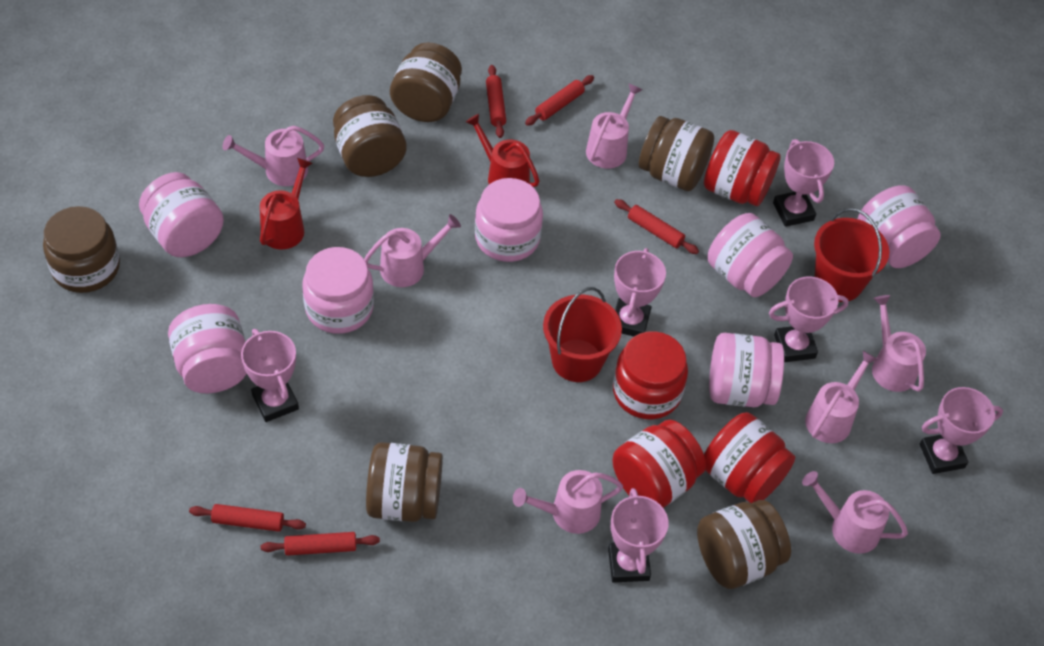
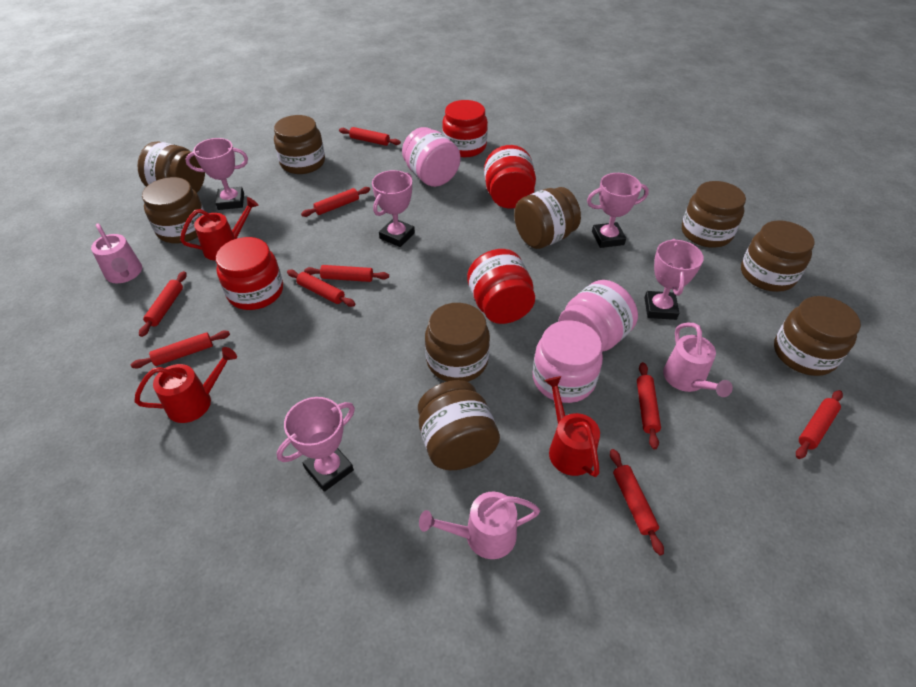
brown jar: [43,206,120,293] [333,95,407,177] [366,442,443,522] [390,42,462,122] [639,116,714,191] [697,500,791,589] = 6 -> [137,141,205,193] [142,177,205,243] [274,115,325,174] [418,380,500,470] [425,303,490,382] [514,187,581,249] [682,181,746,248] [741,220,815,292] [774,296,861,376] = 9
pink jar: [139,172,224,257] [168,304,246,393] [302,247,374,334] [475,178,543,262] [708,213,793,297] [709,333,784,407] [858,186,941,268] = 7 -> [402,127,461,187] [533,320,603,403] [558,280,638,352] = 3
pink trophy: [241,329,299,422] [608,488,669,582] [614,248,666,336] [769,277,849,362] [773,139,834,227] [920,387,1003,474] = 6 -> [186,138,248,210] [277,397,355,492] [372,170,415,247] [587,173,649,248] [644,239,704,320] = 5
pink watering can: [223,126,324,186] [364,214,461,287] [513,470,623,534] [586,83,642,169] [802,471,908,554] [805,351,878,443] [872,295,926,392] = 7 -> [91,223,142,283] [419,492,540,559] [663,322,733,397] = 3
red bucket: [543,287,622,382] [814,208,889,302] = 2 -> none = 0
red rolling pin: [189,504,306,532] [261,532,380,556] [486,65,506,138] [525,75,594,126] [614,199,699,254] = 5 -> [131,331,230,368] [139,271,186,337] [287,270,355,307] [301,187,370,217] [304,265,389,282] [339,127,401,146] [610,449,664,555] [637,362,661,449] [796,390,843,459] = 9
red watering can: [260,158,312,250] [466,114,539,187] = 2 -> [134,347,237,423] [180,197,259,261] [544,376,600,477] = 3

